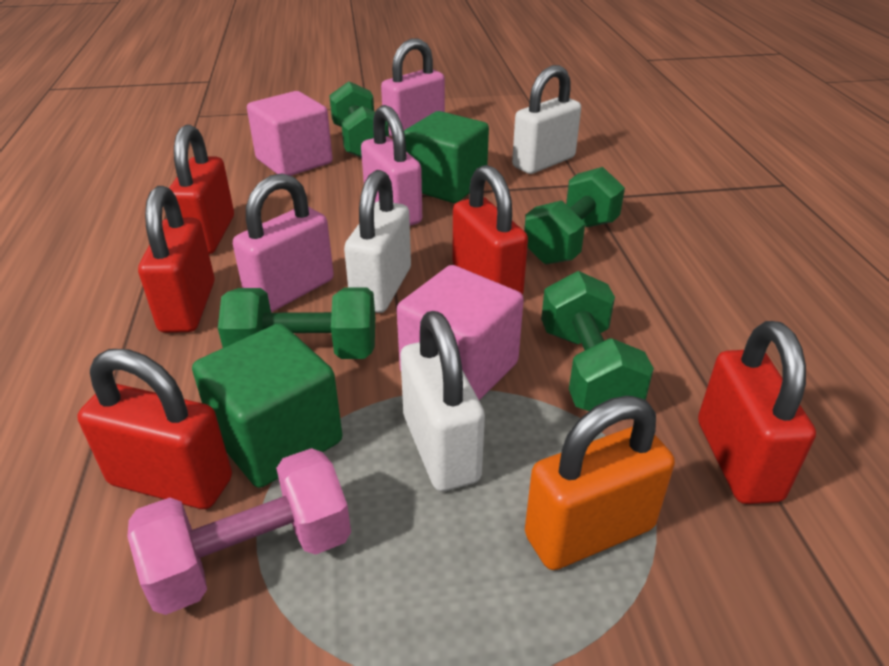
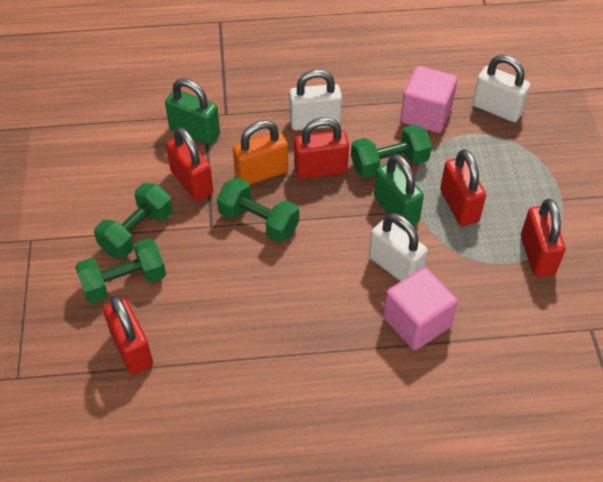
green cube: [192,323,342,488] [404,111,489,203] = 2 -> none = 0
green padlock: none = 0 -> [165,78,220,145] [374,154,424,229] = 2
pink dumbbell: [127,448,351,615] = 1 -> none = 0
pink padlock: [233,173,334,312] [361,105,422,226] [381,39,445,137] = 3 -> none = 0

